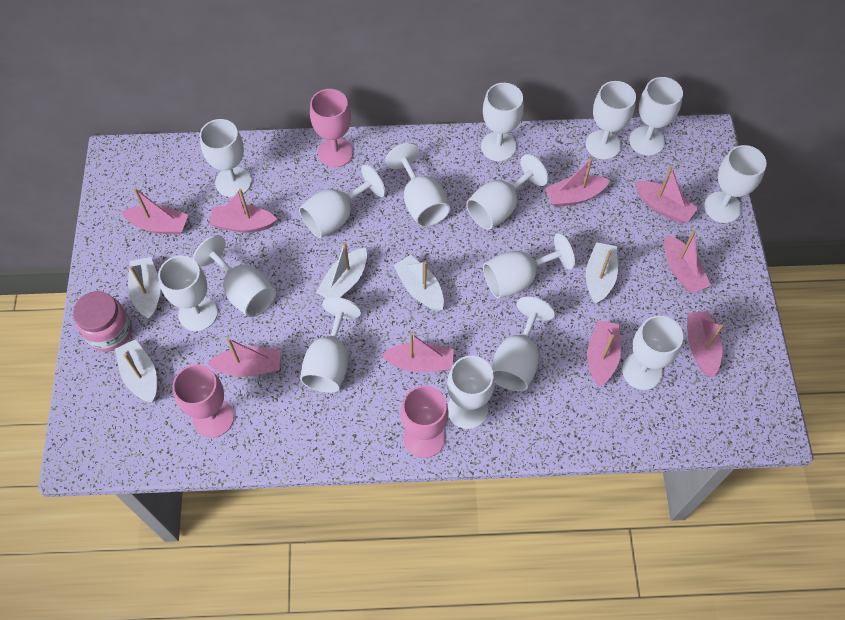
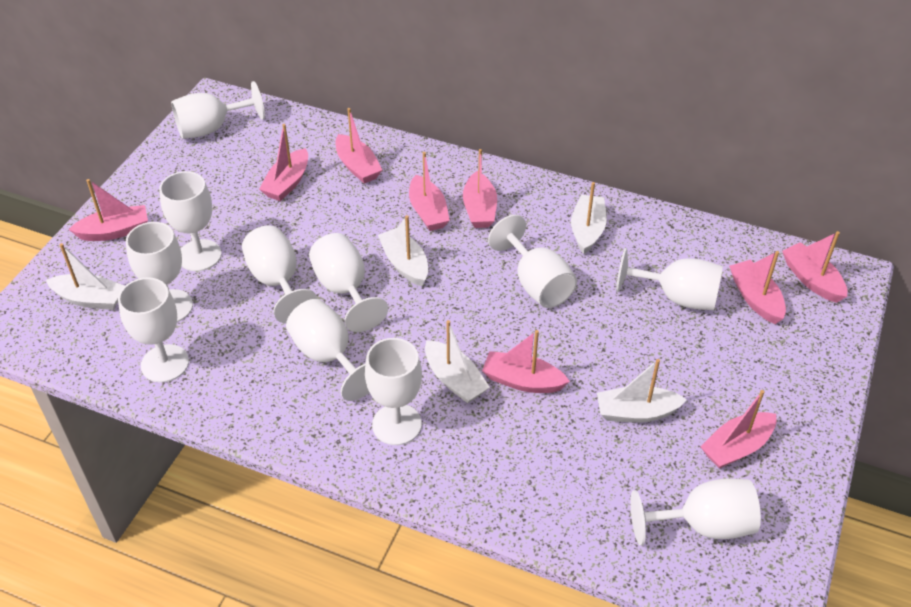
pink goblet: [172,364,234,438] [310,89,353,167] [400,386,448,458] = 3 -> none = 0
pink jar: [73,291,132,352] = 1 -> none = 0
white goblet: [158,255,218,331] [193,235,276,317] [199,119,252,197] [299,164,386,238] [300,297,361,393] [385,143,450,227] [447,356,495,429] [466,154,549,230] [481,83,524,161] [483,233,575,298] [491,297,555,391] [586,81,636,160] [622,315,683,390] [629,77,683,156] [704,145,767,223] = 15 -> [118,277,189,383] [126,222,193,322] [159,171,222,271] [171,81,265,139] [242,226,318,324] [286,299,370,401] [309,233,388,332] [365,338,422,445] [488,215,577,308] [616,248,723,310] [630,479,761,546] = 11

